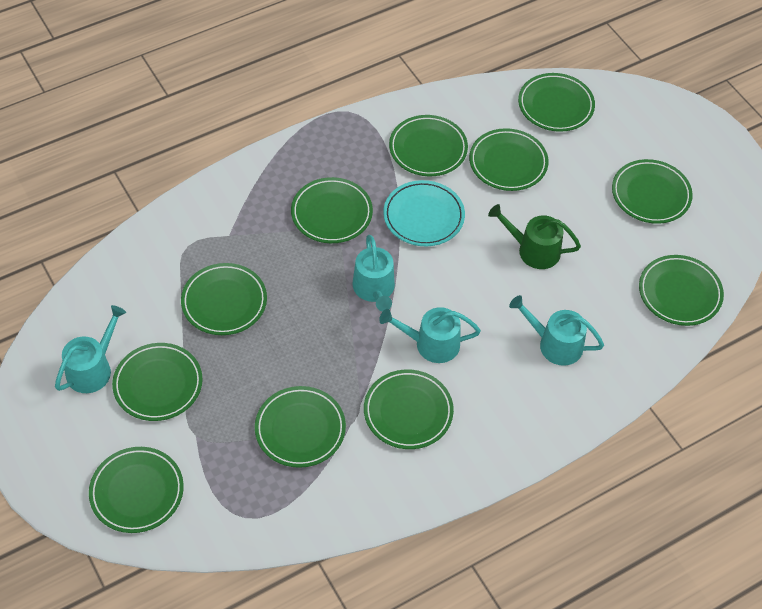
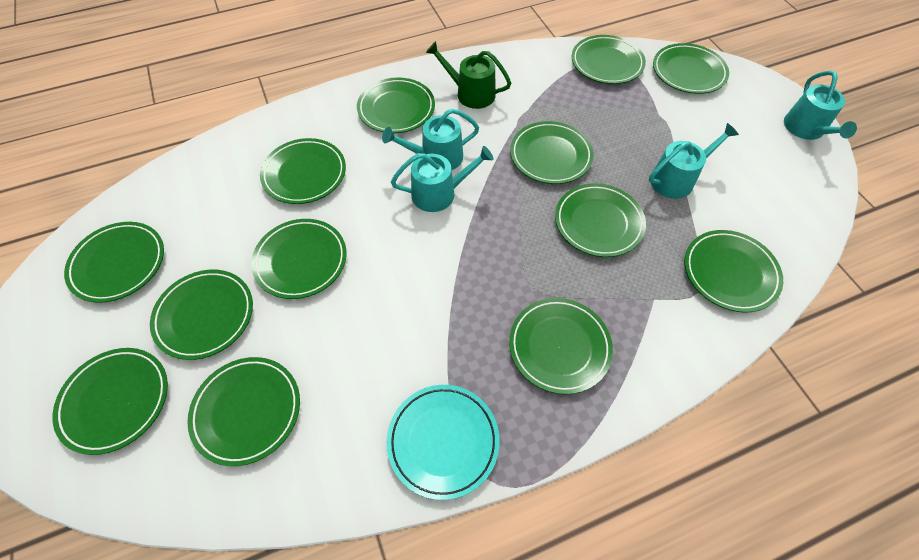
green plate: [89,447,184,533] [112,343,203,421] [181,263,267,335] [255,386,346,468] [291,177,373,243] [364,369,454,449] [389,115,468,176] [469,128,549,191] [518,73,595,132] [612,159,693,224] [639,255,724,326] = 11 -> [53,348,168,455] [64,222,164,303] [150,270,253,360] [187,357,300,466] [251,219,347,299] [260,138,346,204] [357,77,435,133] [509,298,613,394] [510,121,594,184] [555,183,646,257] [571,35,646,84] [653,43,729,94] [684,230,783,313] = 13

